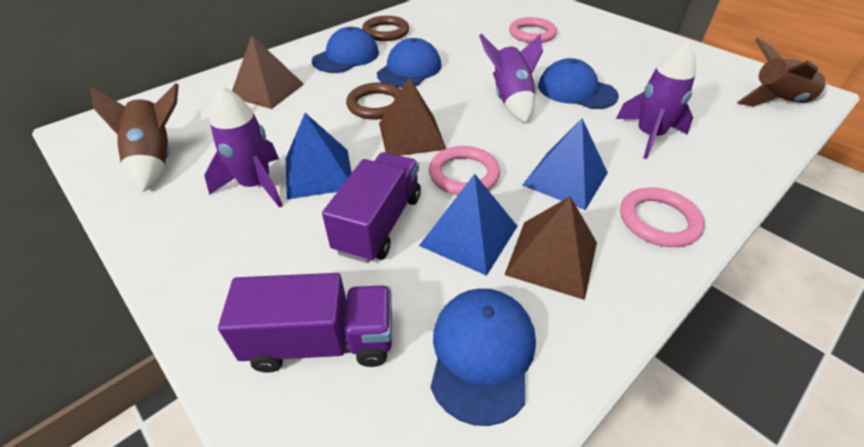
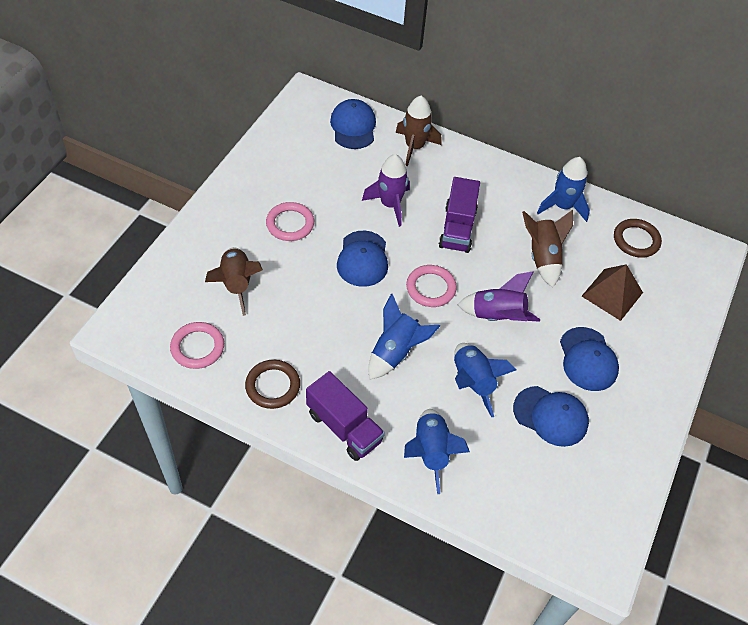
blue pyramid: [286,113,352,199] [419,174,518,276] [522,119,608,210] = 3 -> none = 0
blue rocket: none = 0 -> [368,293,440,379] [404,409,470,494] [454,343,517,417] [537,157,590,222] = 4
brown pyramid: [232,35,304,109] [379,77,446,156] [505,196,597,300] = 3 -> [582,264,643,321] = 1
brown rocket: [91,83,179,192] [737,38,828,107] = 2 -> [205,247,263,316] [395,96,442,166] [522,210,573,288] = 3
purple rocket: [204,85,283,208] [479,33,543,123] [616,41,696,159] = 3 -> [362,154,410,227] [458,271,540,322] = 2

